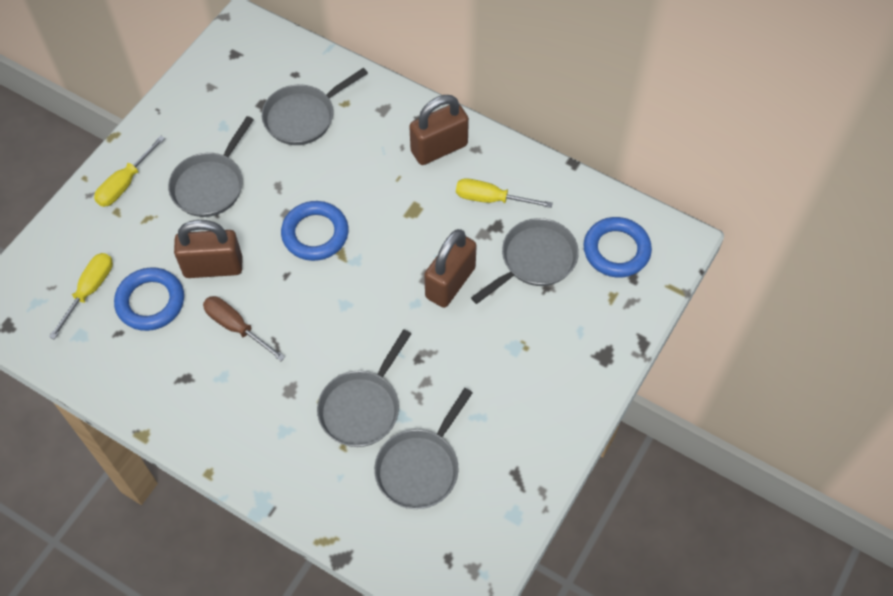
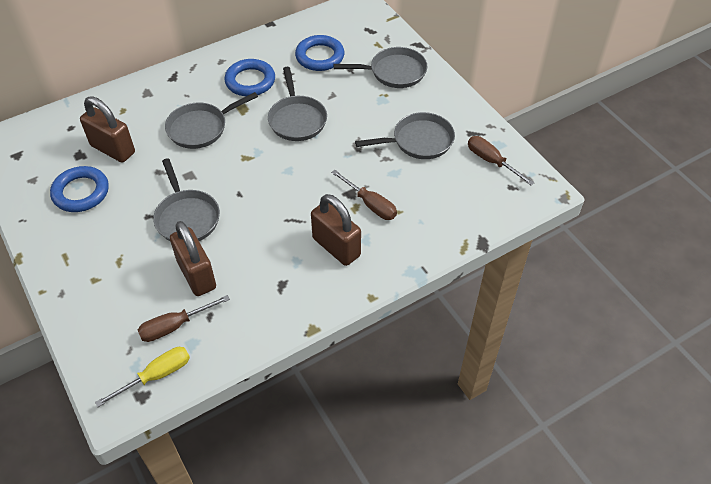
brown screwdriver: [203,296,285,361] = 1 -> [138,295,230,342] [331,170,397,220] [468,136,534,185] = 3
yellow screwdriver: [49,253,113,340] [94,136,165,207] [456,178,553,208] = 3 -> [95,347,190,407] = 1

